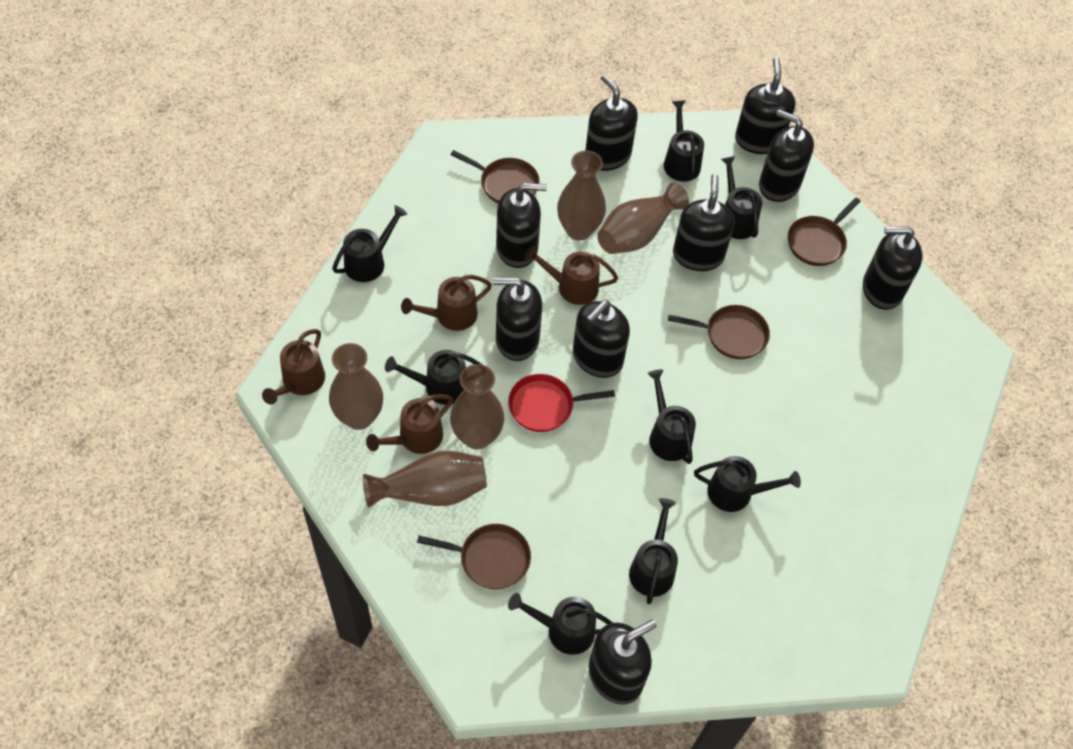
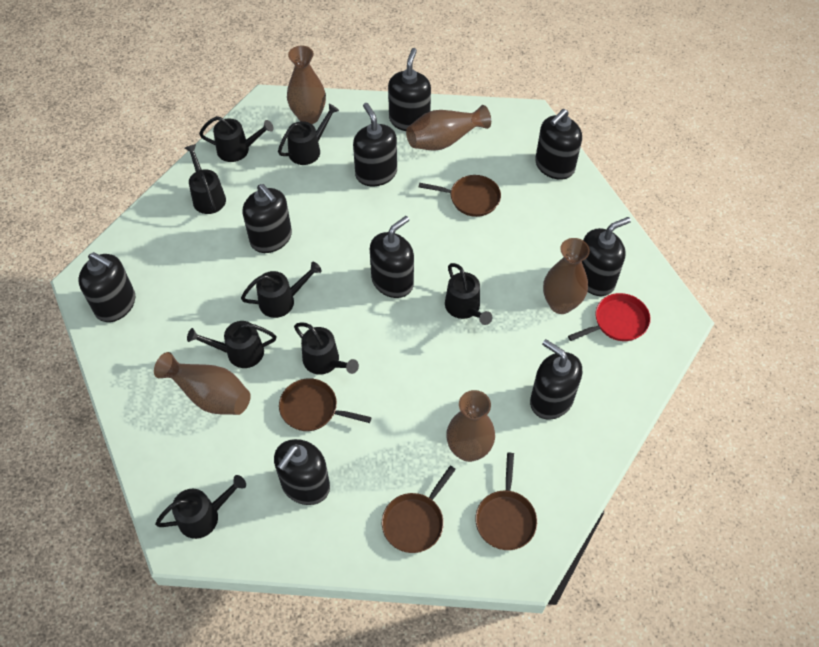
brown watering can: [262,329,325,404] [366,394,453,454] [401,275,492,331] [525,246,618,305] = 4 -> none = 0

